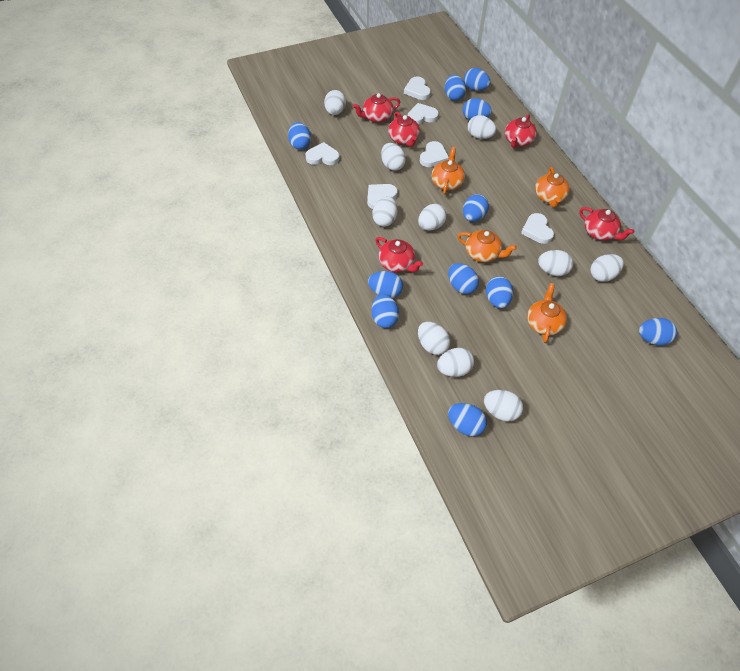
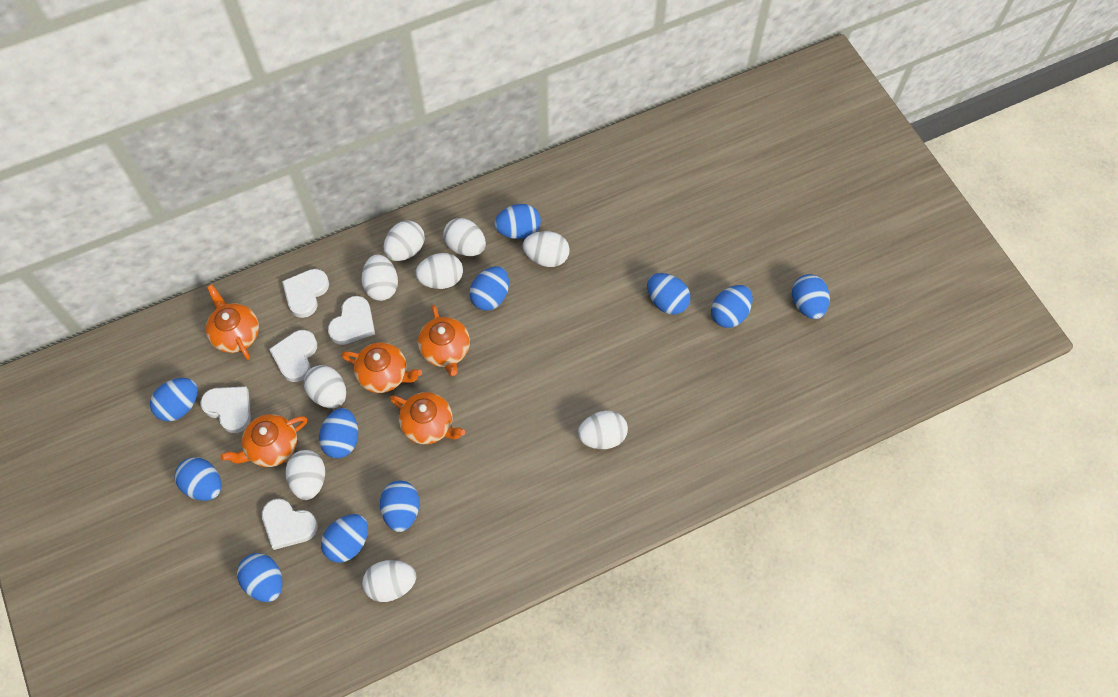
orange teapot: [432,147,465,194] [457,230,517,262] [527,283,567,343] [535,167,570,207] = 4 -> [206,285,259,360] [220,414,307,467] [341,342,422,393] [390,392,465,444] [418,305,470,376] = 5
red teapot: [353,93,400,123] [375,237,423,272] [388,112,420,147] [505,114,537,148] [579,207,634,241] = 5 -> none = 0
white egg: [324,90,346,115] [372,196,398,227] [381,143,406,171] [418,204,447,231] [418,322,450,355] [437,348,474,377] [468,115,497,139] [484,390,523,422] [538,250,573,276] [590,254,624,282] = 10 -> [286,450,325,500] [304,365,346,408] [361,254,398,301] [362,560,416,602] [384,221,425,261] [415,253,463,289] [443,218,486,256] [523,231,570,267] [577,411,628,449] = 9
white heart: [306,142,339,165] [367,184,398,209] [404,77,431,100] [408,103,439,125] [420,141,449,167] [521,213,554,244] = 6 -> [200,386,251,433] [262,499,318,550] [269,330,317,382] [282,269,329,318] [328,296,375,345] = 5

